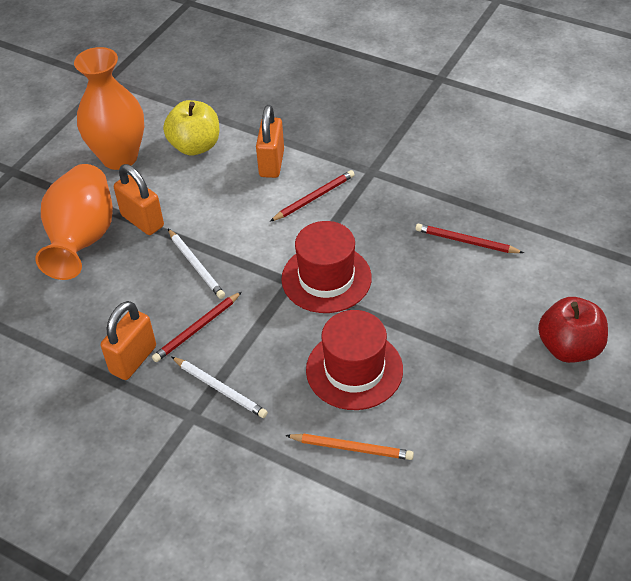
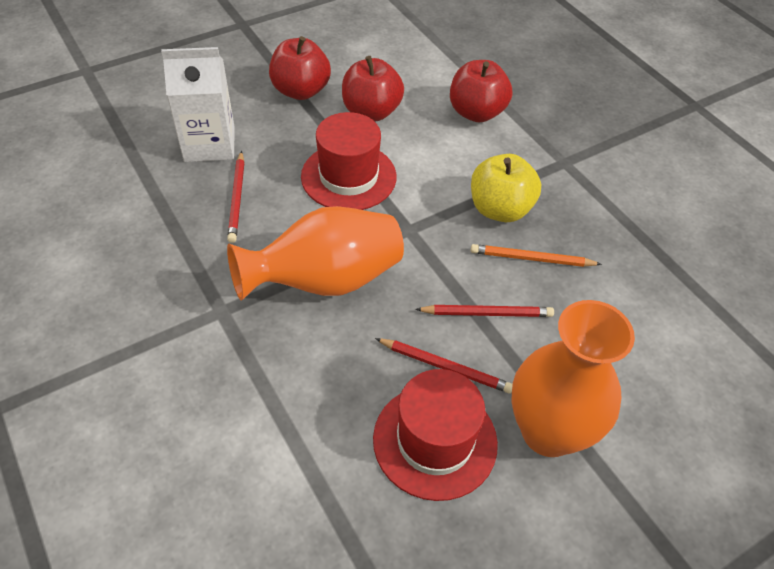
orange padlock: [101,301,156,380] [114,164,164,235] [256,105,284,178] = 3 -> none = 0
red apple: [538,297,608,363] = 1 -> [269,36,331,100] [342,56,404,121] [450,60,512,123] = 3
white carton: none = 0 -> [161,47,235,162] = 1
white pencil: [168,229,225,299] [172,357,268,418] = 2 -> none = 0

